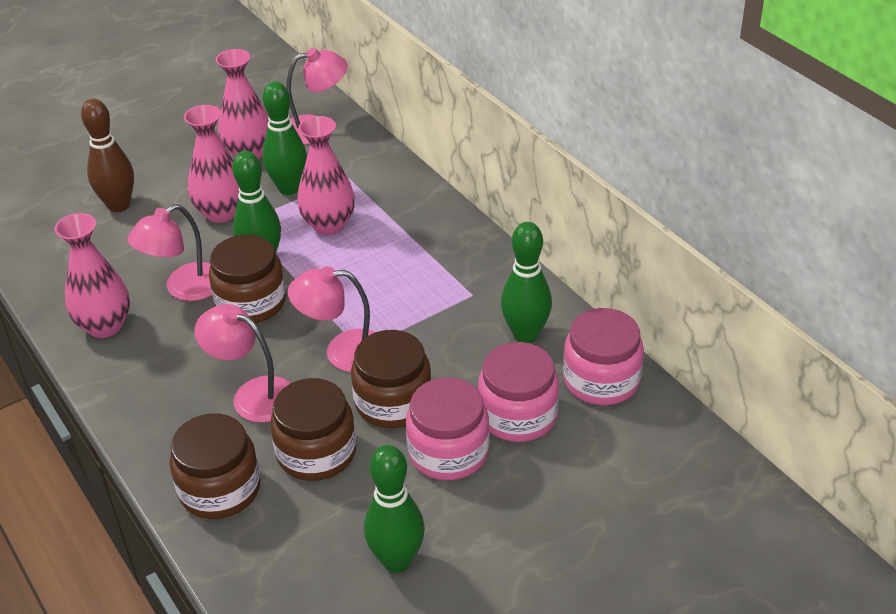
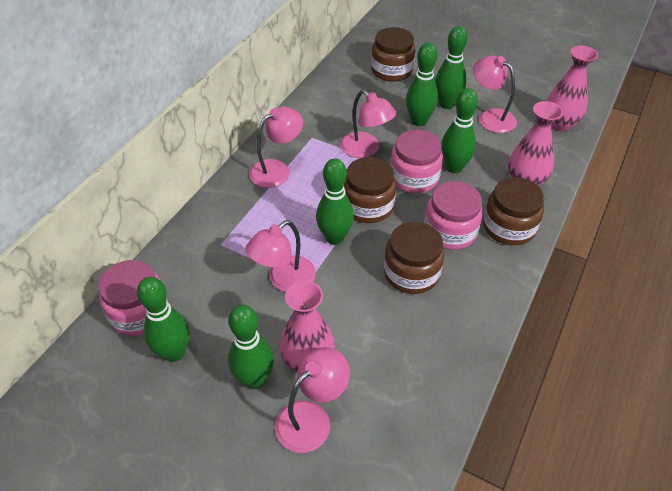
brown bowling pin: [81,99,134,212] = 1 -> none = 0
green bowling pin: [232,151,281,254] [262,81,307,195] [364,445,425,573] [501,222,552,343] = 4 -> [137,277,190,362] [228,305,274,389] [316,159,354,245] [406,43,438,126] [435,26,468,109] [441,88,478,174] = 6
pink lamp: [127,204,212,301] [194,304,291,423] [286,48,348,145] [288,266,375,372] = 4 -> [245,220,316,292] [249,106,303,188] [275,347,350,453] [340,90,396,158] [473,55,517,133] = 5
pink vase: [55,213,130,338] [184,105,239,223] [216,49,269,159] [297,116,355,235] = 4 -> [280,281,335,372] [508,101,563,186] [547,45,598,132] = 3

